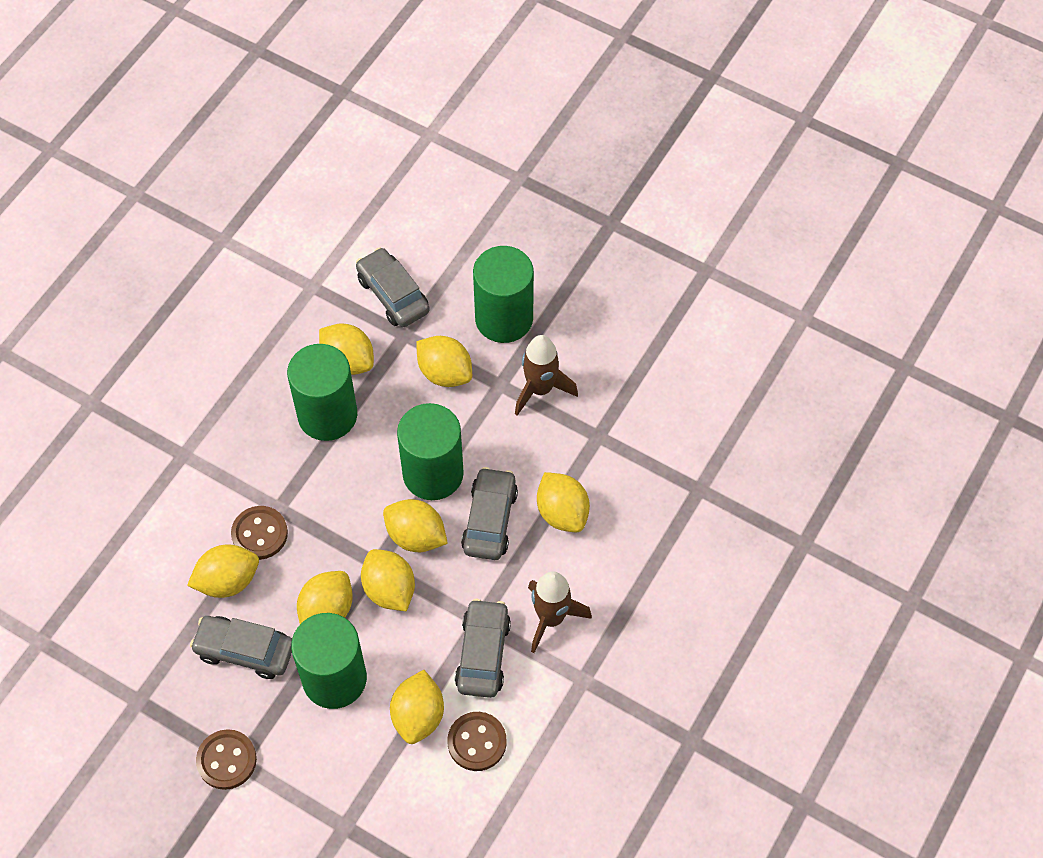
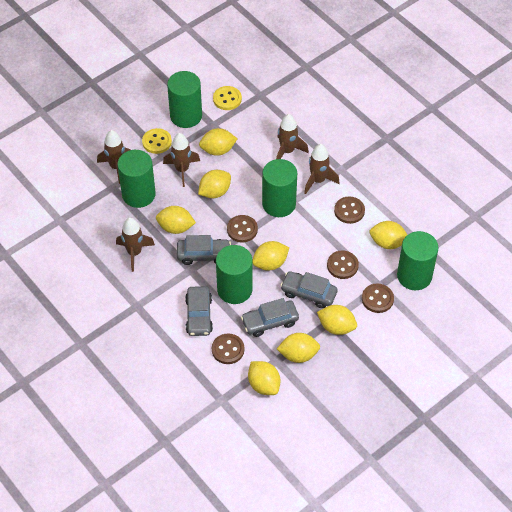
brown button: [196,729,257,790] [231,506,288,560] [447,712,507,771] = 3 -> [212,333,244,364] [227,215,258,243] [327,250,359,279] [334,196,365,224] [362,284,394,313] = 5
brown rocket: [515,335,578,416] [528,571,592,653] = 2 -> [97,130,131,184] [116,218,155,272] [163,133,200,187] [276,114,309,159] [304,144,340,194] = 5
green cylinder: [287,344,357,441] [291,613,367,709] [397,403,464,500] [473,246,534,343] = 4 -> [117,150,156,208] [167,71,202,128] [216,245,253,304] [262,159,297,217] [397,231,439,290] = 5
yellow button: none = 0 -> [142,128,172,154] [213,86,242,110] = 2

